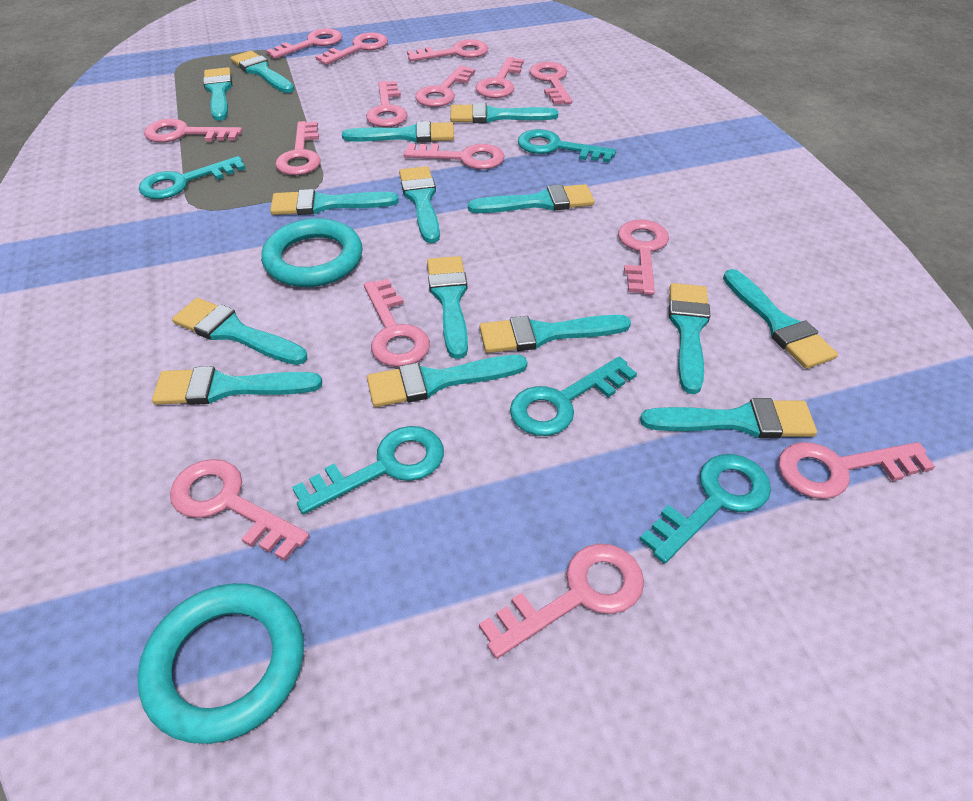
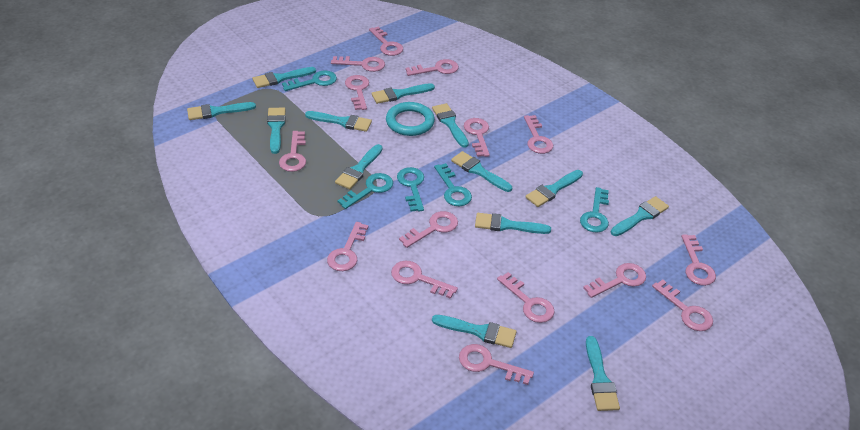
turquoise brush: [152,366,322,405] [172,298,307,365] [203,67,232,121] [231,51,294,93] [270,189,399,215] [342,121,454,143] [367,355,527,407] [399,166,440,243] [427,256,468,359] [450,103,558,123] [468,184,594,213] [480,315,631,353] [640,398,817,438] [669,283,710,394] [723,269,838,369] = 15 -> [187,102,256,120] [252,67,316,88] [267,107,286,154] [305,111,372,132] [335,144,383,189] [371,83,435,104] [432,103,469,148] [432,315,517,348] [451,151,512,192] [475,213,551,234] [525,170,583,207] [586,336,620,411] [611,196,669,236] = 13
turquoise ring: [137,583,304,744] [261,218,363,287] = 2 -> [386,102,435,136] = 1

